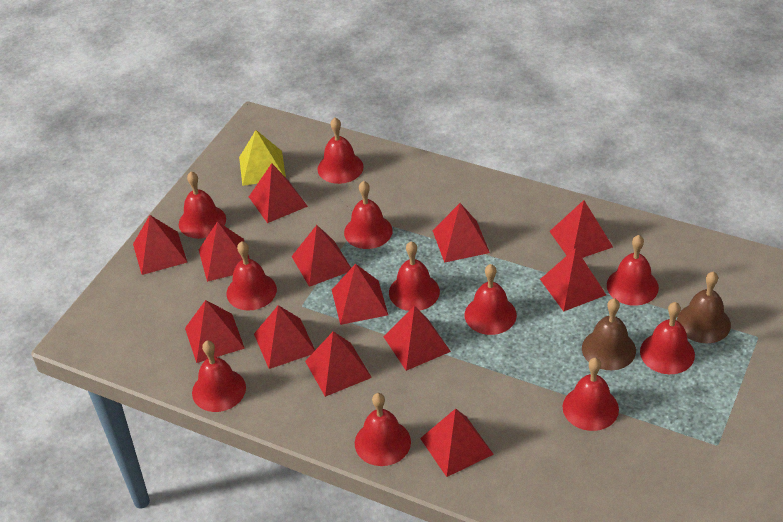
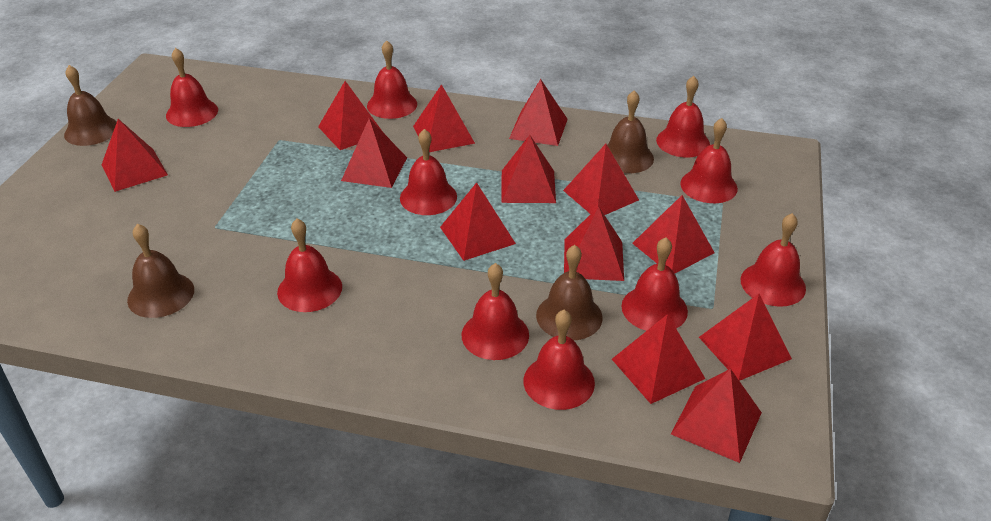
brown bell: [582,298,636,370] [677,272,731,343] = 2 -> [64,65,117,146] [127,224,194,318] [536,245,603,340] [607,90,654,173] = 4
red bell: [179,171,226,239] [192,341,246,412] [227,241,277,311] [317,118,364,184] [344,181,393,249] [355,393,411,466] [389,241,440,311] [465,264,517,335] [563,358,619,431] [607,235,659,306] [640,302,695,374] = 11 -> [166,48,218,127] [277,219,342,312] [367,40,417,119] [400,129,457,215] [462,263,529,360] [524,310,595,410] [621,237,688,331] [656,76,710,157] [680,118,738,203] [741,213,806,307] = 10
yellow pyramid: [239,130,286,186] = 1 -> none = 0

